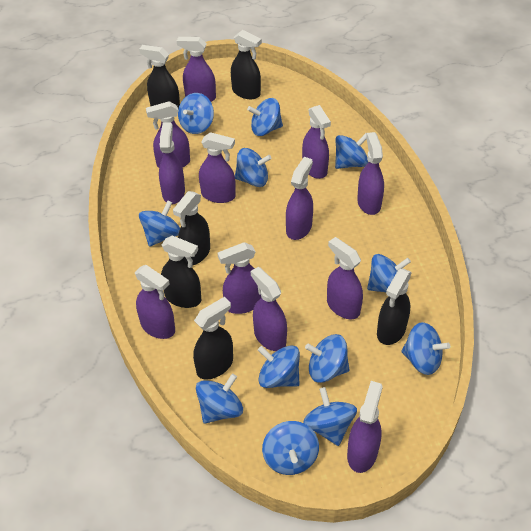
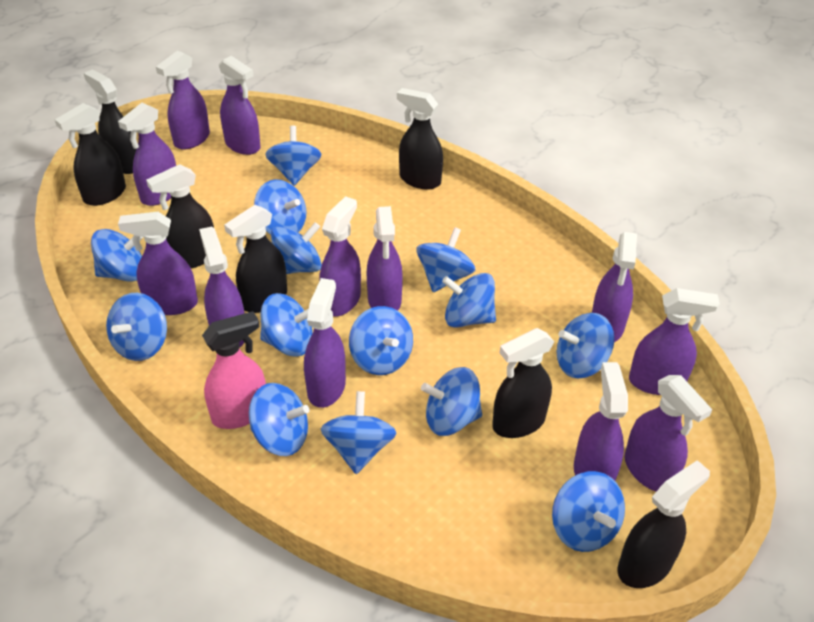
black spray bottle: [139,45,180,109] [161,235,201,308] [173,191,210,265] [193,297,233,380] [231,30,262,99] [377,269,412,345] = 6 -> [55,103,126,206] [83,69,136,174] [146,164,214,269] [224,205,287,313] [397,88,443,190] [492,328,554,438] [617,460,710,588] = 7
blue spinning top: [139,201,180,247] [178,93,214,134] [196,373,243,424] [235,148,272,187] [247,98,283,136] [258,345,300,388] [262,421,319,475] [303,387,357,446] [305,334,350,383] [335,133,368,169] [367,254,411,292] [401,322,450,375] = 12 -> [91,229,143,282] [106,293,167,361] [249,383,309,456] [254,180,306,234] [260,293,313,356] [265,125,321,186] [271,222,322,274] [321,391,396,474] [349,306,413,375] [416,227,476,292] [421,367,482,436] [442,273,496,328] [552,471,625,552] [557,313,614,378] = 14
pink spray bottle: none = 0 -> [202,311,266,429] = 1

